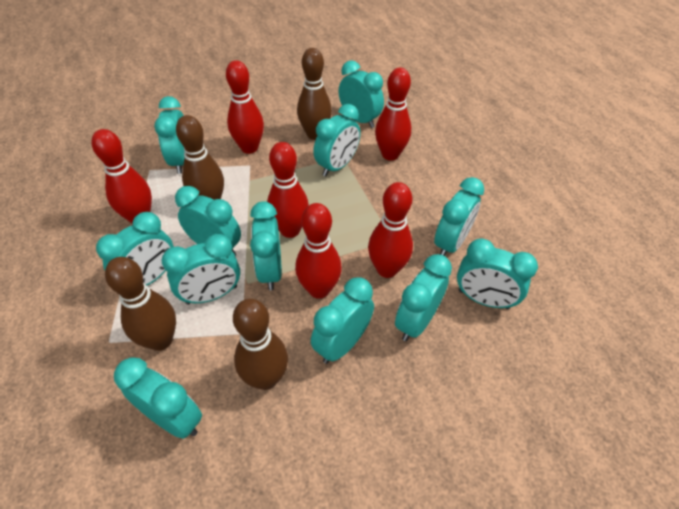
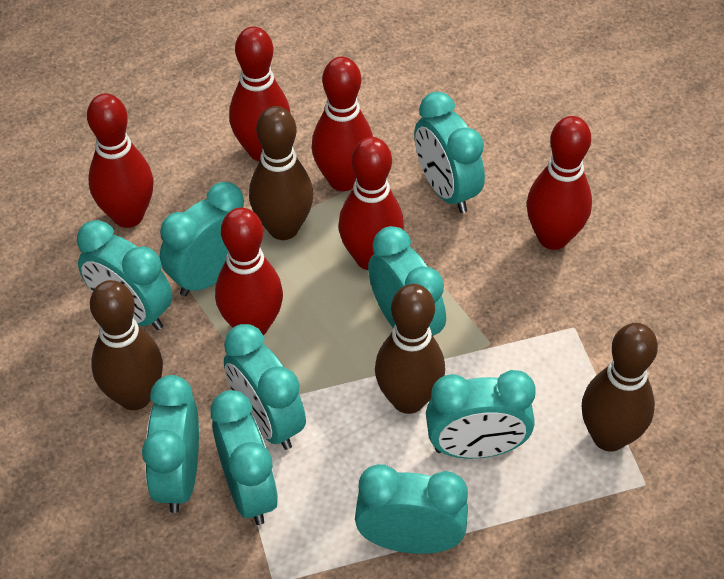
turquoise clock: [96,212,174,285] [114,357,202,439] [154,96,185,174] [162,234,240,304] [175,186,241,256] [250,201,282,290] [311,277,374,364] [313,104,360,176] [339,60,384,128] [395,254,452,341] [434,177,484,256] [457,238,538,309] = 12 -> [77,220,172,330] [142,375,199,513] [160,182,244,296] [211,390,278,525] [224,324,306,450] [355,464,468,554] [368,226,446,336] [414,92,485,213] [426,370,536,459] = 9

